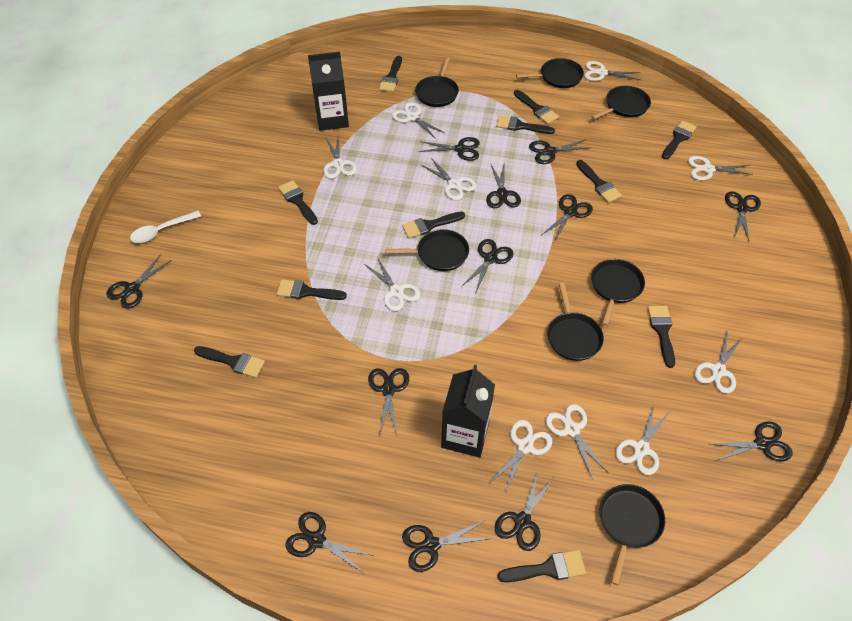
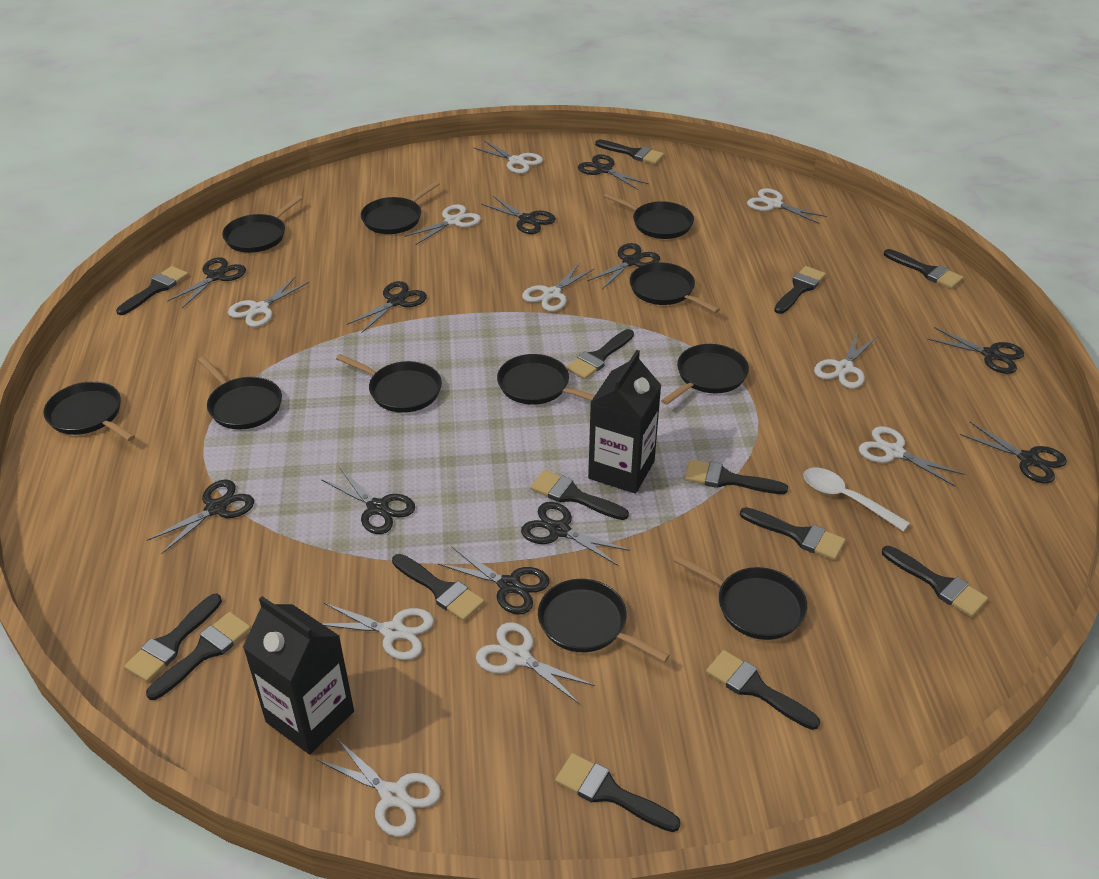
black brush: [194,346,265,378] [277,279,347,300] [278,180,318,225] [379,56,402,92] [402,212,465,239] [496,115,555,134] [498,550,586,582] [514,90,559,124] [576,160,622,203] [648,306,675,368] [662,120,696,159] = 11 -> [116,266,188,315] [124,594,222,682] [146,612,251,700] [392,554,484,621] [530,470,629,520] [555,753,681,832] [566,329,634,380] [595,139,664,164] [684,459,788,494] [706,650,820,730] [740,507,846,560] [774,266,826,314] [882,546,988,617] [884,249,964,289] = 14
black pan: [385,229,469,271] [415,57,459,107] [516,58,584,88] [547,283,604,361] [591,86,651,119] [591,259,645,326] [599,484,665,586] = 7 -> [44,381,135,441] [198,357,282,430] [222,195,302,253] [336,354,442,413] [361,181,439,234] [497,354,595,405] [538,579,670,662] [604,193,694,239] [630,262,720,313] [661,344,749,405] [673,554,807,640] = 11
black scissors: [106,254,172,309] [286,512,374,573] [368,368,409,436] [402,521,490,572] [419,137,480,161] [461,239,514,293] [486,163,521,208] [495,469,554,551] [529,139,589,164] [542,194,593,242] [710,421,793,461] [725,191,761,241] = 12 -> [147,479,254,554] [167,257,246,308] [321,467,415,534] [347,281,427,333] [438,547,550,615] [481,196,556,234] [521,502,630,566] [578,154,649,190] [587,243,660,289] [927,327,1024,374] [960,422,1067,484] = 11

